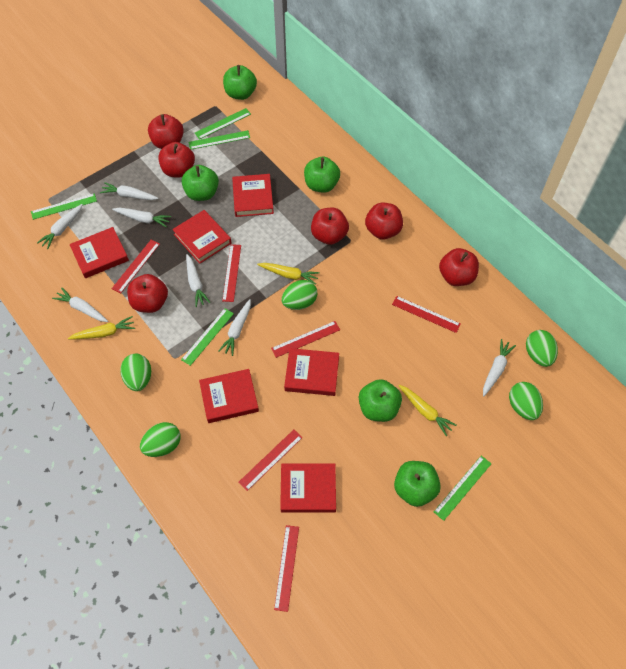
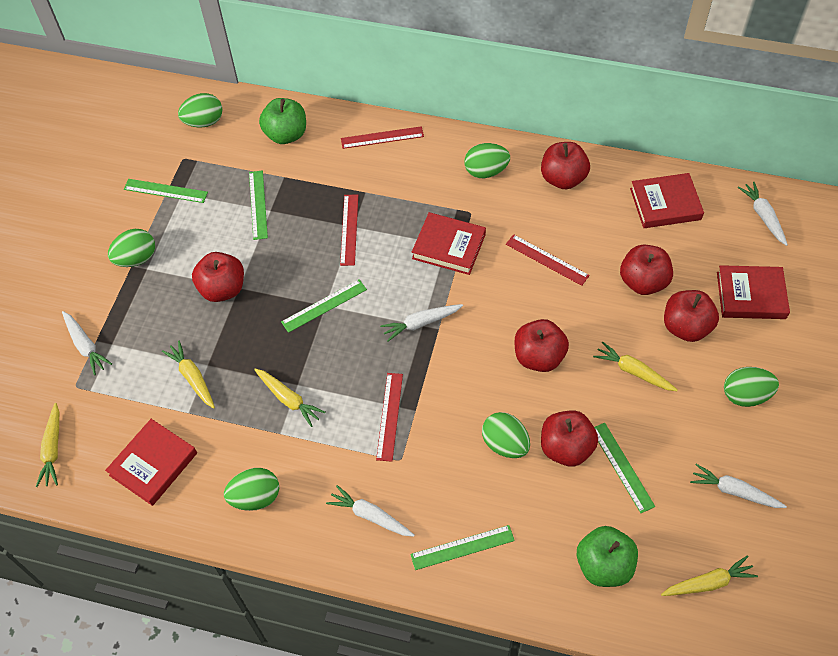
green apple: [182,165,219,201] [223,65,257,100] [304,157,340,193] [359,379,402,422] [394,461,441,507] = 5 -> [259,98,306,144] [577,526,638,587] = 2
green egg: [120,354,151,391] [140,422,181,457] [282,280,317,310] [509,382,543,420] [526,330,558,367] = 5 -> [108,229,155,267] [178,93,223,128] [224,468,279,511] [464,143,510,178] [482,412,530,458] [724,367,779,407] = 6
red book: [70,227,129,278] [172,210,231,264] [199,369,259,423] [232,174,274,217] [280,463,336,513] [284,348,339,396] = 6 -> [105,419,197,506] [412,212,486,275] [630,173,704,228] [717,265,790,319] = 4
red ruler: [112,240,160,293] [222,244,241,302] [238,430,303,491] [271,321,340,358] [274,525,299,612] [392,296,461,333] = 6 -> [340,195,358,266] [341,126,424,149] [376,373,403,462] [506,234,590,286] = 4
white carrot: [37,204,83,249] [52,288,108,322] [100,182,159,200] [112,208,171,227] [186,254,211,307] [219,299,251,356] [483,339,516,396] = 7 -> [62,311,112,375] [326,485,415,537] [380,304,463,342] [690,464,787,508] [738,181,788,246] = 5
yellow carrot: [68,316,135,339] [257,263,320,285] [399,385,457,436] = 3 -> [36,403,59,487] [162,341,215,408] [254,369,326,427] [593,342,678,391] [661,555,758,596] = 5

